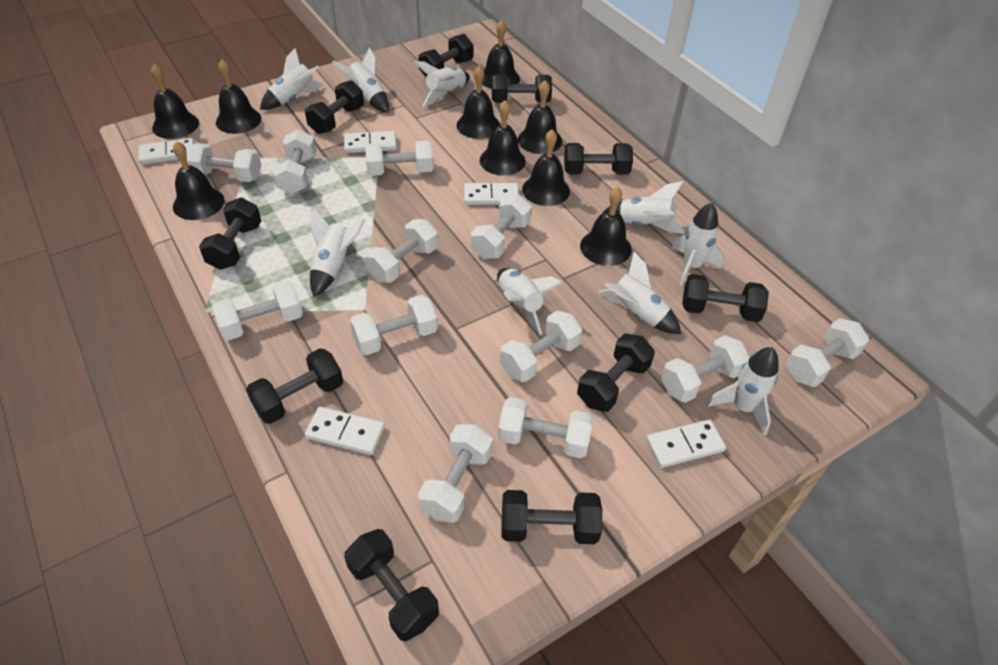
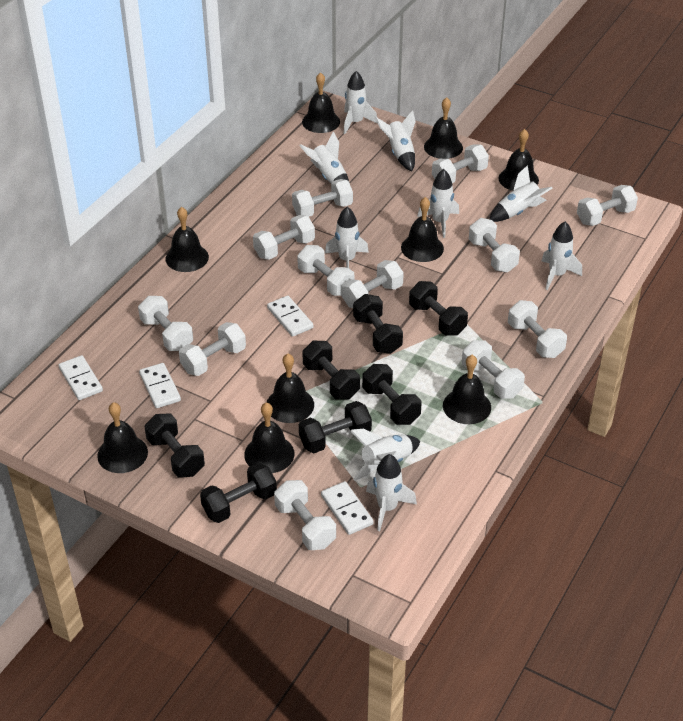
black dumbbell: [199,198,261,270] [246,348,343,424] [305,80,364,134] [344,529,439,641] [418,34,473,77] [492,74,552,103] [501,490,602,544] [564,143,633,175] [577,334,655,412] [682,274,769,322] = 10 -> [145,414,205,478] [200,463,277,523] [299,401,372,453] [302,341,360,400] [353,294,403,354] [362,364,422,425] [409,281,468,336] = 7
white domino: [138,138,195,165] [305,407,385,455] [344,131,397,153] [464,183,519,205] [646,419,726,468] = 5 -> [59,355,103,400] [139,363,181,408] [267,296,314,337] [321,481,374,535] = 4

